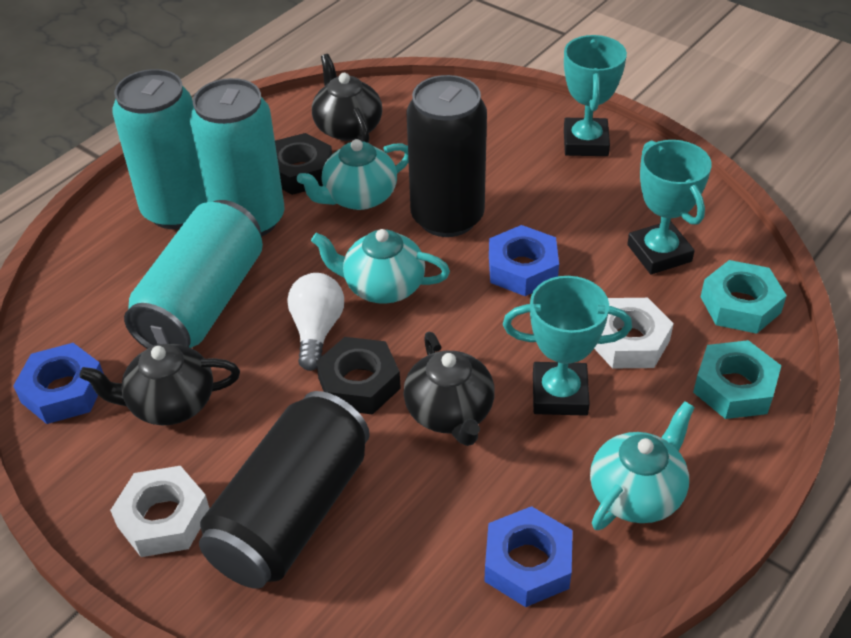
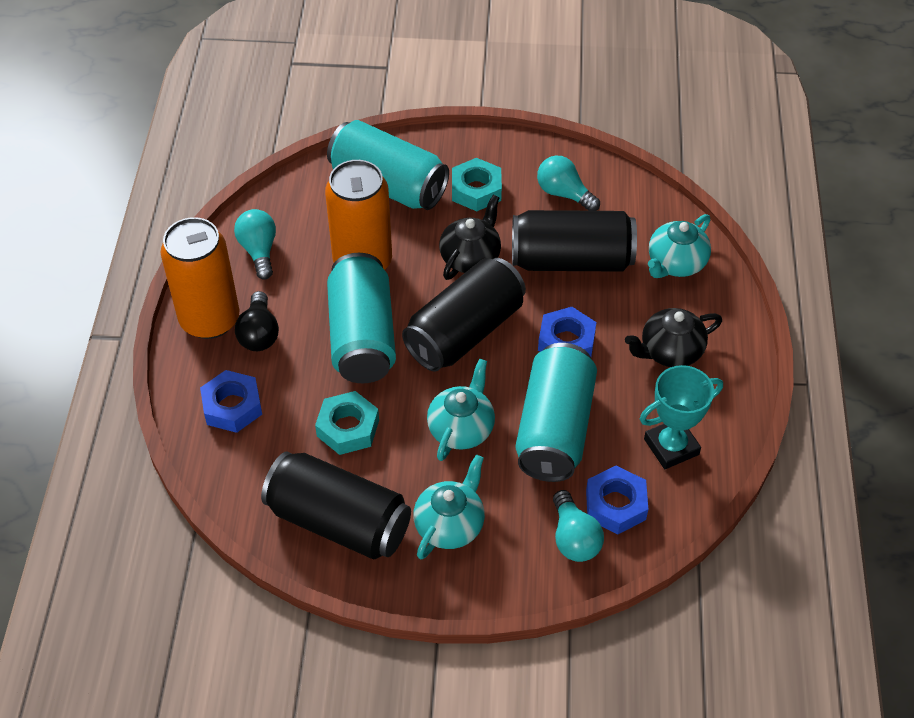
black can: [199,391,370,588] [407,75,487,237] = 2 -> [261,451,411,559] [402,258,526,372] [512,210,637,272] = 3
black light bulb: none = 0 -> [235,291,279,351] = 1
black nut: [275,133,332,195] [316,337,401,415] = 2 -> none = 0
black teapot: [79,344,240,425] [312,54,382,143] [404,332,495,446] = 3 -> [439,195,501,280] [625,308,722,367] = 2
orange can: none = 0 -> [161,217,239,339] [325,160,392,270] = 2
turquoise light bulb: none = 0 -> [234,209,276,280] [537,155,600,211] [553,490,604,562] = 3
turquoise trophy: [503,276,632,416] [564,35,627,156] [627,140,712,274] = 3 -> [640,365,723,469] = 1
white light bulb: [287,273,344,371] = 1 -> none = 0
white nut: [110,466,210,557] [594,298,674,368] = 2 -> none = 0

